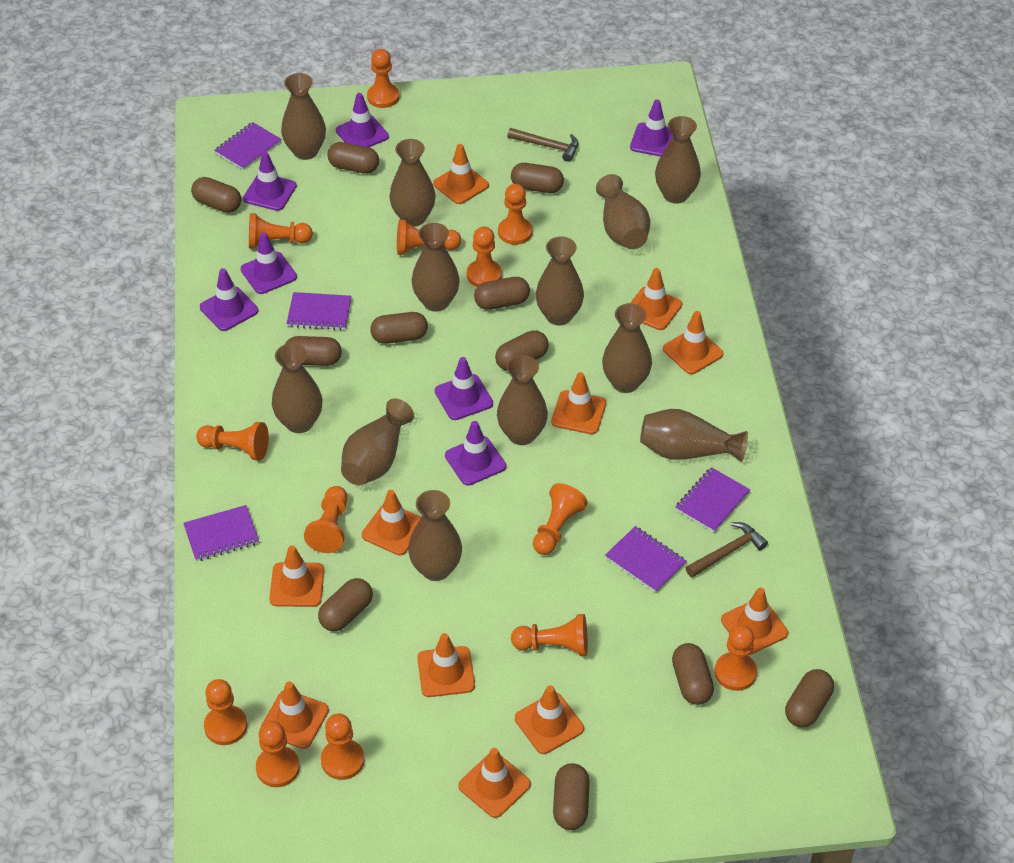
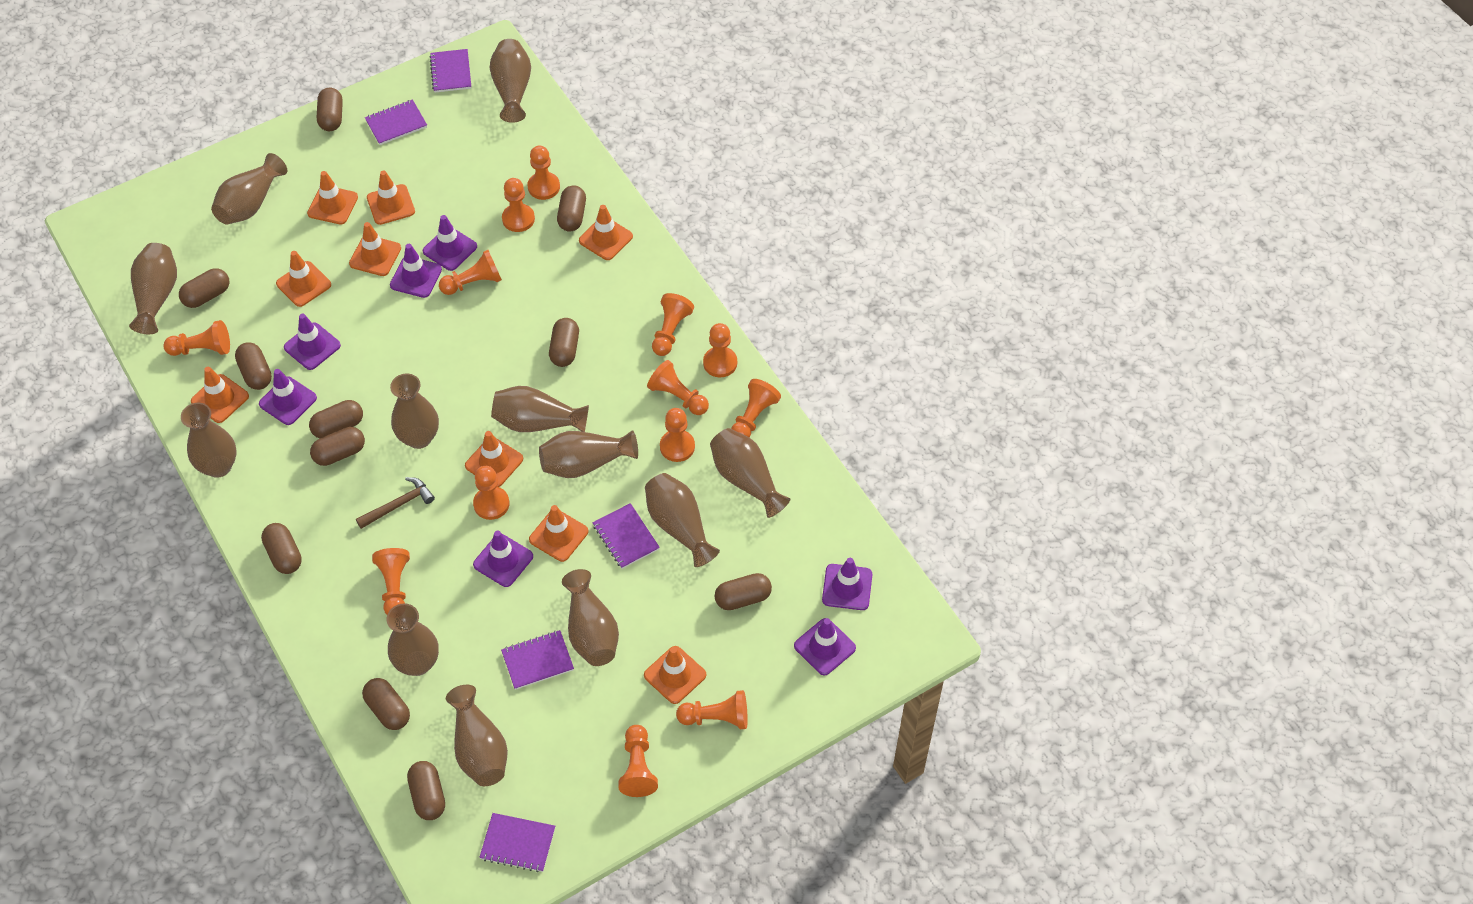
brown hammer: [507,128,578,162] [686,522,768,578] = 2 -> [356,477,435,529] = 1
orange traffic cone: [261,681,329,749] [269,546,324,607] [362,490,421,555] [417,633,475,697] [433,144,489,204] [458,748,531,818] [515,685,584,754] [551,372,606,434] [630,268,682,330] [663,311,723,374] [721,588,788,655] = 11 -> [191,367,249,423] [276,251,331,307] [307,171,358,224] [349,222,401,276] [367,170,415,225] [465,431,523,487] [529,505,588,562] [579,205,633,260] [644,646,706,704] = 9

